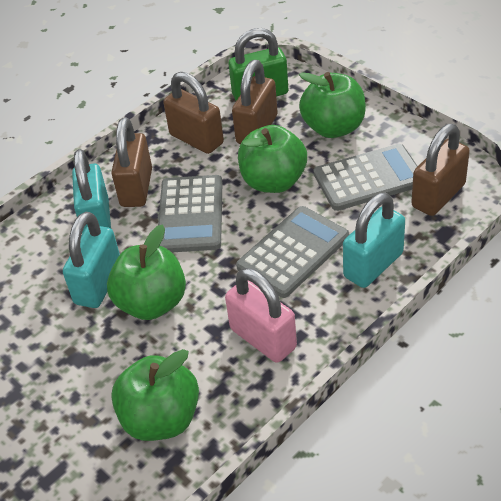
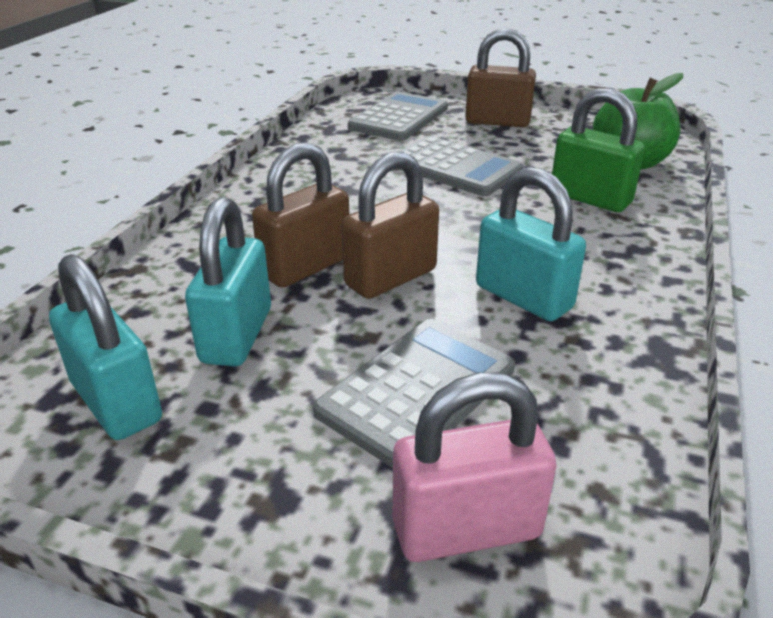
brown padlock: [111,117,152,207] [163,72,224,154] [232,60,278,144] [411,124,470,216] = 4 -> [252,142,349,288] [342,151,439,299] [465,28,536,127] = 3
green apple: [107,224,186,320] [111,349,199,441] [238,125,307,193] [299,72,366,138] = 4 -> [593,73,683,170] = 1

